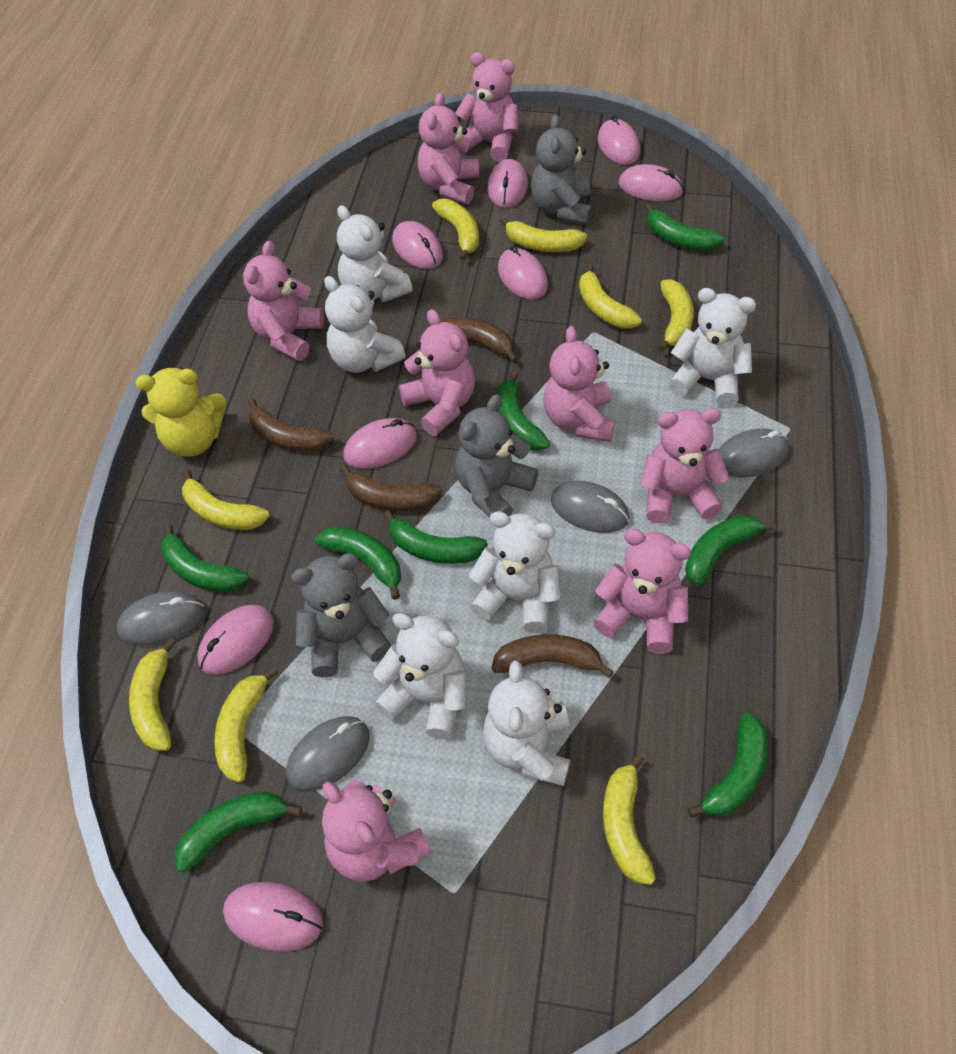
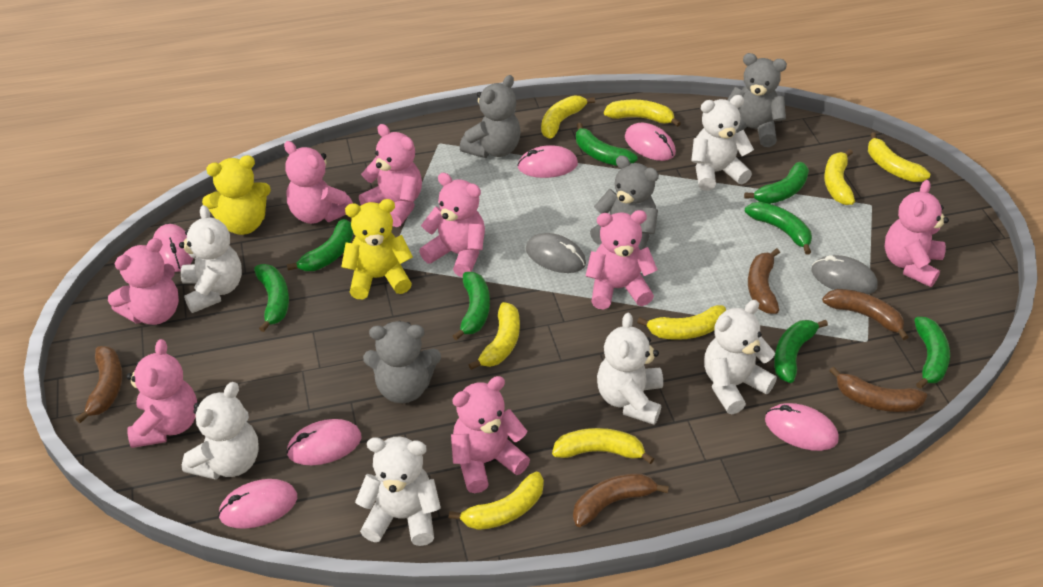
brown banana: [248,398,334,452] [340,465,443,511] [441,318,518,363] [492,634,614,678] = 4 -> [76,346,122,423] [573,473,669,527] [748,248,780,314] [822,289,908,340] [829,367,927,412] = 5
grey mouse: [117,591,205,646] [286,716,370,792] [551,481,630,533] [719,428,789,478] = 4 -> [526,233,586,273] [811,255,878,294] = 2
grey teddy bear: [291,553,392,678] [455,394,538,518] [531,115,591,225] = 3 -> [363,321,441,403] [460,75,521,158] [590,155,659,250] [727,53,787,147] = 4
pink mouse: [197,605,274,675] [223,882,323,952] [343,418,417,469] [392,221,443,269] [487,159,528,208] [498,246,548,300] [598,115,640,165] [618,164,684,201] = 8 -> [153,224,193,272] [218,479,297,529] [286,419,362,465] [518,145,578,178] [625,123,676,161] [765,403,839,451] = 6
yellow teddy bear: [136,368,227,457] = 1 -> [202,155,271,235] [341,199,413,299] = 2

